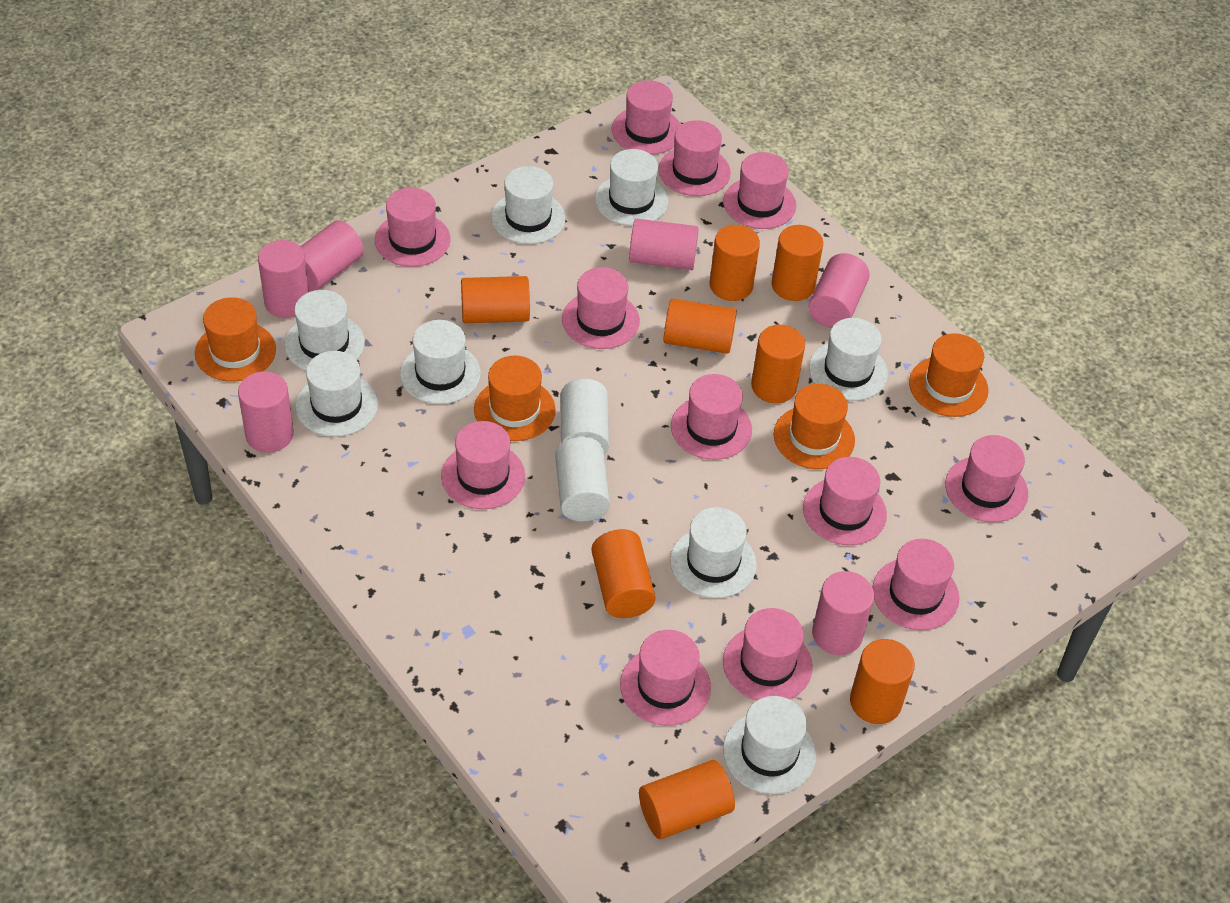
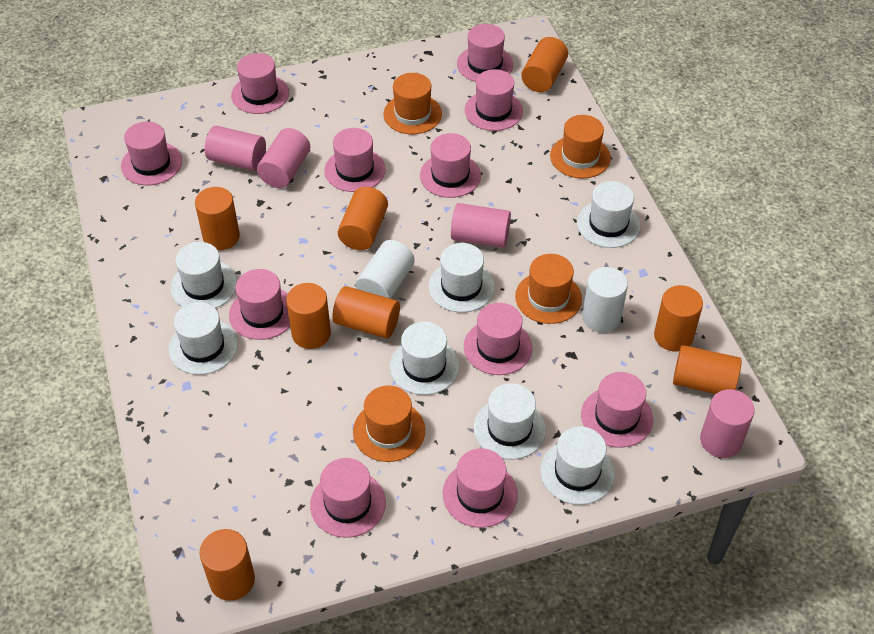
pink cylinder: [238,371,294,453] [258,240,309,318] [300,220,364,291] [629,219,699,270] [808,253,870,328] [812,571,874,655] = 6 -> [205,126,266,171] [257,128,310,188] [451,203,511,248] [700,389,754,458] = 4
pink hat: [375,188,451,267] [441,421,525,509] [562,267,640,349] [612,80,681,155] [620,630,711,726] [659,120,731,196] [671,374,752,460] [723,152,796,229] [723,608,813,701] [803,457,887,545] [872,539,959,630] [945,435,1028,523] = 12 -> [121,121,182,186] [229,269,290,340] [231,53,289,114] [310,458,386,538] [324,128,386,192] [420,133,481,198] [442,448,518,528] [457,24,513,82] [464,69,523,131] [464,303,532,375] [581,372,653,448] = 11
white hat: [284,290,365,370] [295,351,378,437] [400,320,481,404] [491,166,566,244] [595,149,668,226] [670,507,757,598] [723,696,816,794] [809,318,888,401] = 8 -> [168,302,238,375] [170,242,237,309] [390,322,459,395] [429,243,495,313] [474,383,546,460] [540,426,615,505] [577,181,641,248] = 7

